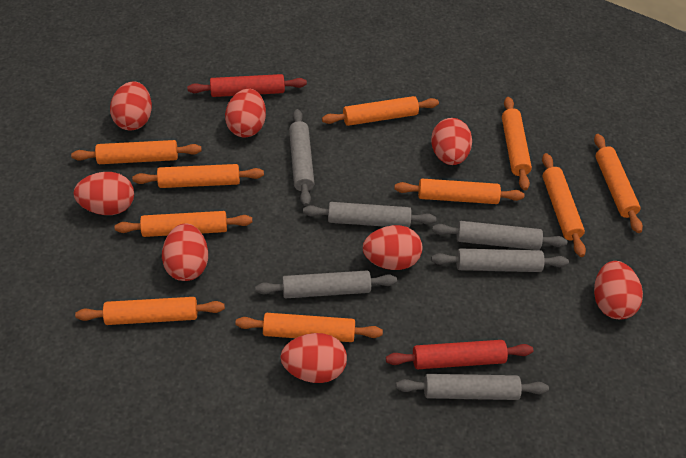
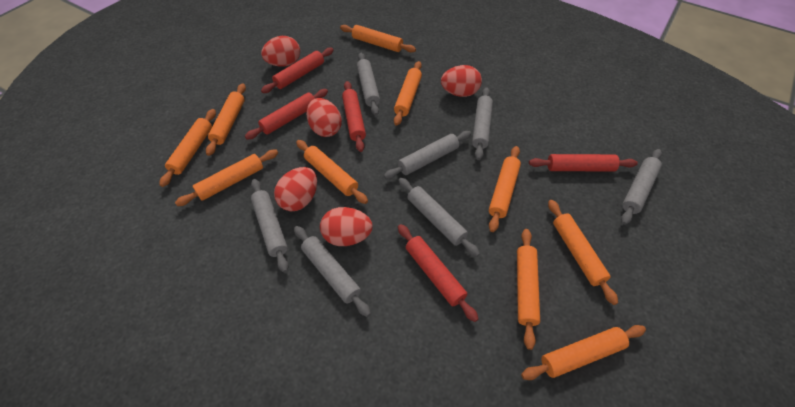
grey rolling pin: [255,270,397,298] [289,109,315,206] [303,202,436,228] [396,374,549,400] [431,248,569,272] [432,221,567,250] = 6 -> [251,179,289,273] [294,226,371,317] [357,53,380,116] [384,131,471,179] [399,178,480,257] [472,87,493,160] [621,149,662,225] = 7
red egg: [74,172,134,215] [110,81,152,131] [162,224,208,281] [225,89,266,138] [280,333,347,383] [363,225,422,270] [431,118,472,165] [594,261,643,320] = 8 -> [261,36,300,67] [274,167,317,211] [307,98,342,137] [320,207,373,246] [441,65,482,97] = 5
red rolling pin: [187,74,307,97] [386,340,533,369] = 2 -> [245,89,328,140] [261,48,334,93] [342,81,366,152] [398,224,478,322] [529,154,638,172] = 5

